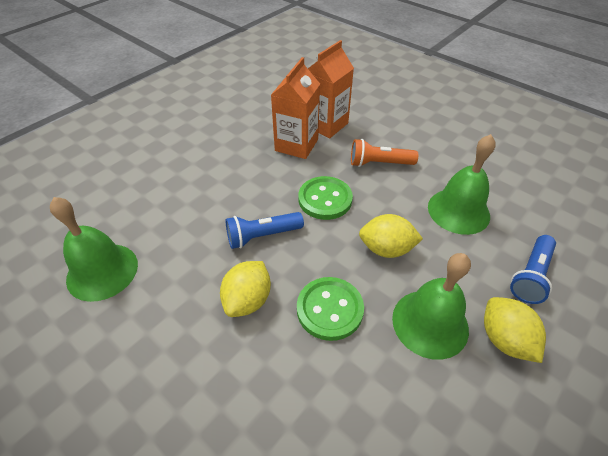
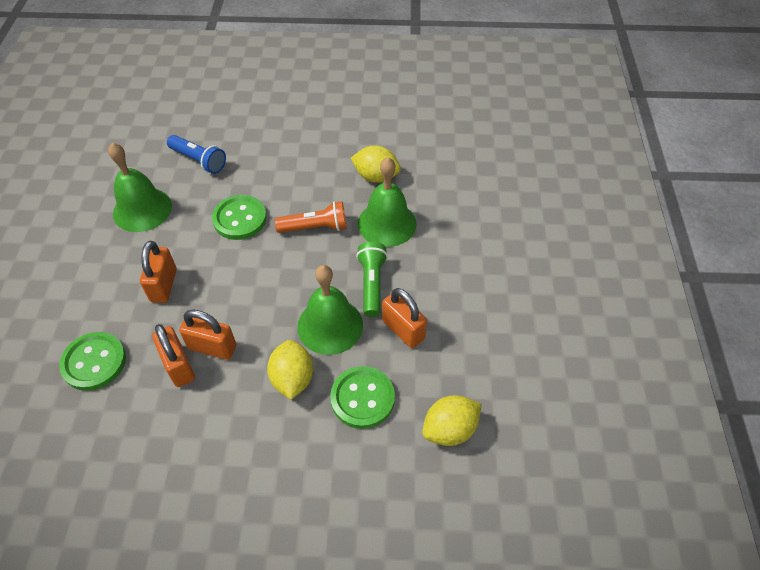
blue flashlight: [226,212,304,249] [510,235,556,304] = 2 -> [167,135,226,174] = 1
green button: [297,277,364,341] [298,176,353,220] = 2 -> [59,332,126,391] [212,195,267,240] [330,366,395,429] = 3
green flashlight: none = 0 -> [356,242,388,317] = 1
orange carton: [271,57,320,159] [308,40,354,138] = 2 -> none = 0
orange padlock: none = 0 -> [140,241,177,303] [152,324,195,387] [179,310,236,360] [382,288,427,348] = 4

